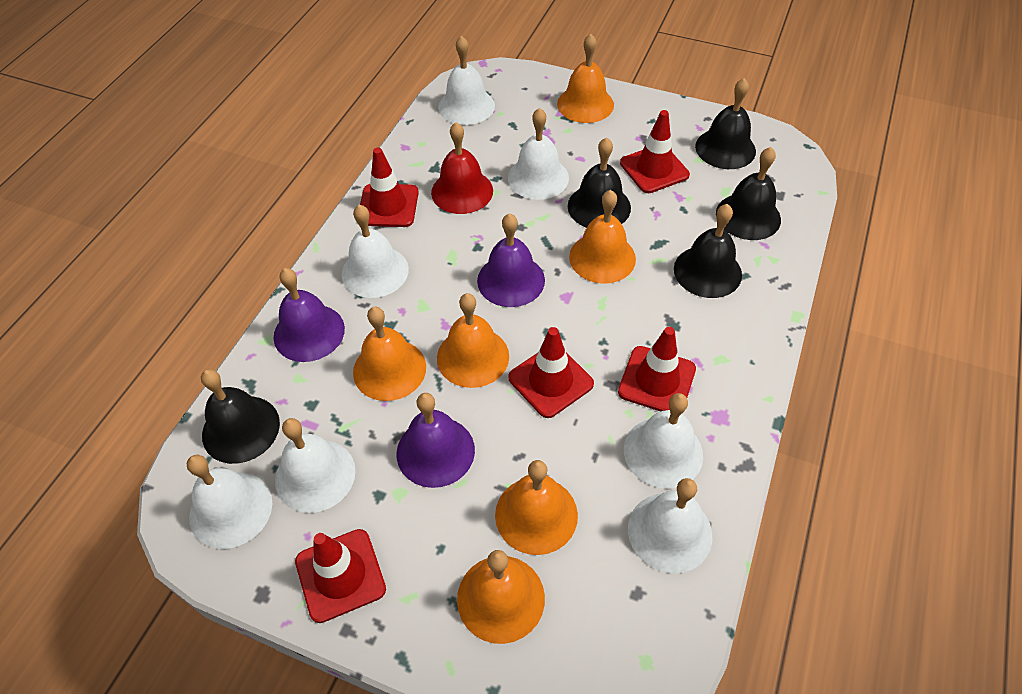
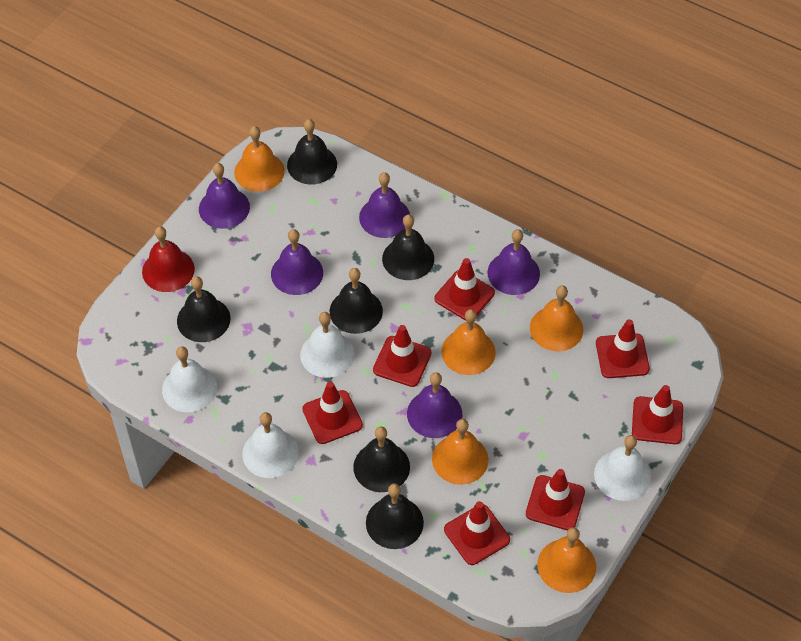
black bell: [201,369,280,464] [568,137,631,228] [674,204,742,298] [695,78,756,169] [716,147,781,240] = 5 -> [177,276,231,342] [287,119,337,185] [330,268,383,334] [353,427,410,492] [366,483,424,549] [382,215,434,280] = 6
orange bell: [353,306,426,401] [437,293,509,388] [457,550,545,644] [495,460,578,555] [557,34,614,123] [569,190,636,284] = 6 -> [234,126,285,192] [432,419,489,485] [441,309,496,375] [530,286,583,351] [537,527,596,593] = 5
purple bell: [274,268,345,362] [397,393,475,488] [477,213,545,307] = 3 -> [199,163,250,229] [271,229,323,295] [359,172,410,238] [407,372,462,438] [487,229,540,295] = 5
red traffic cone: [295,529,386,623] [360,148,419,227] [508,327,594,418] [618,327,696,412] [620,110,690,193] = 5 -> [302,382,363,444] [373,325,432,387] [434,258,495,321] [444,501,510,565] [526,469,585,530] [596,319,650,378] [632,385,683,444] = 7
white bell: [187,455,272,549] [275,418,355,513] [342,205,409,298] [438,36,495,125] [508,108,569,200] [624,393,703,489] [628,478,712,574] = 7 -> [162,347,217,412] [242,412,299,478] [300,312,355,378] [594,435,651,501] = 4

